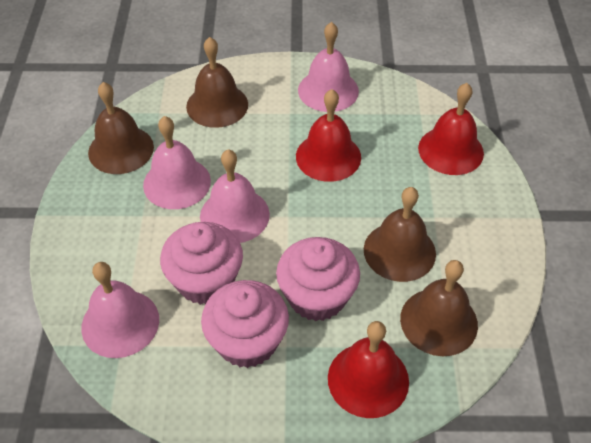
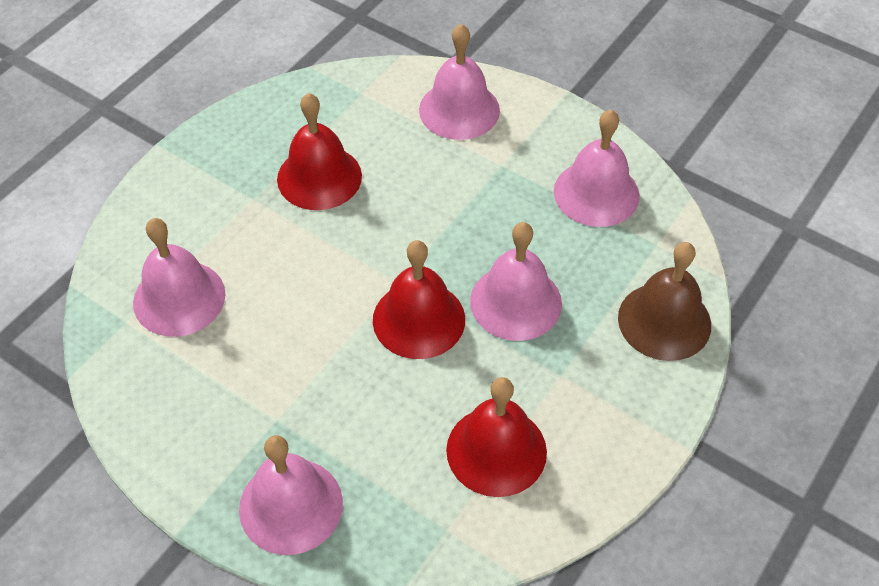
brown bell: [88,82,154,174] [186,37,248,128] [364,187,436,282] [400,260,478,356] = 4 -> [618,242,711,361] = 1
pink bell: [81,262,159,358] [143,116,211,209] [200,149,270,243] [298,22,359,112] = 4 -> [133,218,226,337] [239,435,343,555] [419,24,500,140] [470,222,562,341] [554,109,640,227] = 5
pink cupcake: [160,222,243,305] [201,280,289,368] [276,237,360,321] = 3 -> none = 0

